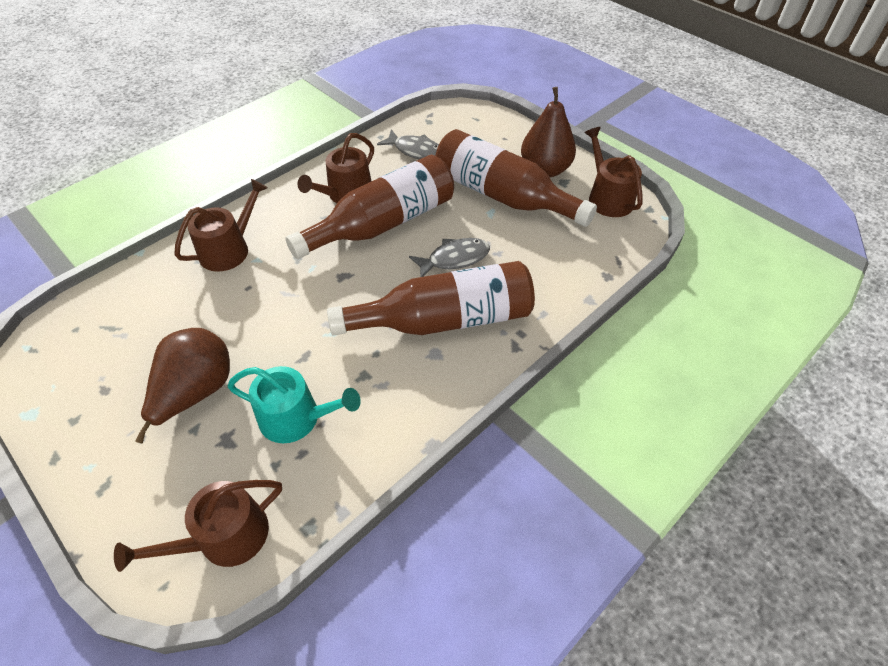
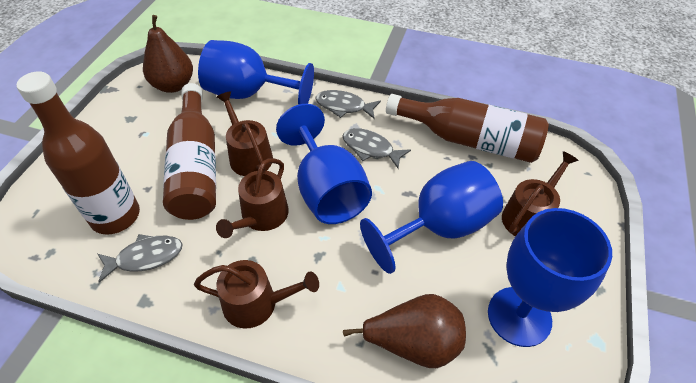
blue goblet: none = 0 -> [198,40,314,105] [276,104,372,224] [360,161,503,274] [488,208,612,347] = 4
grey fish: [377,129,439,159] [409,238,490,277] = 2 -> [98,234,183,283] [315,90,381,119] [342,128,411,169] = 3
turquoise watering can: [228,366,361,443] = 1 -> none = 0

